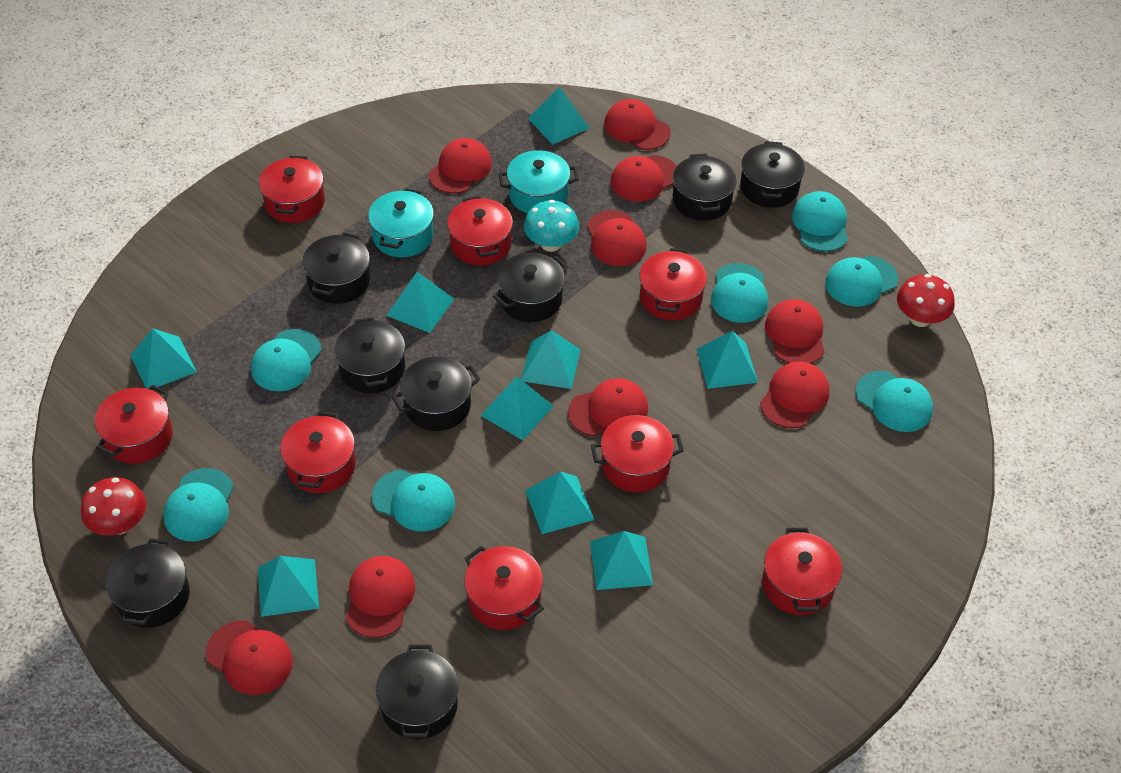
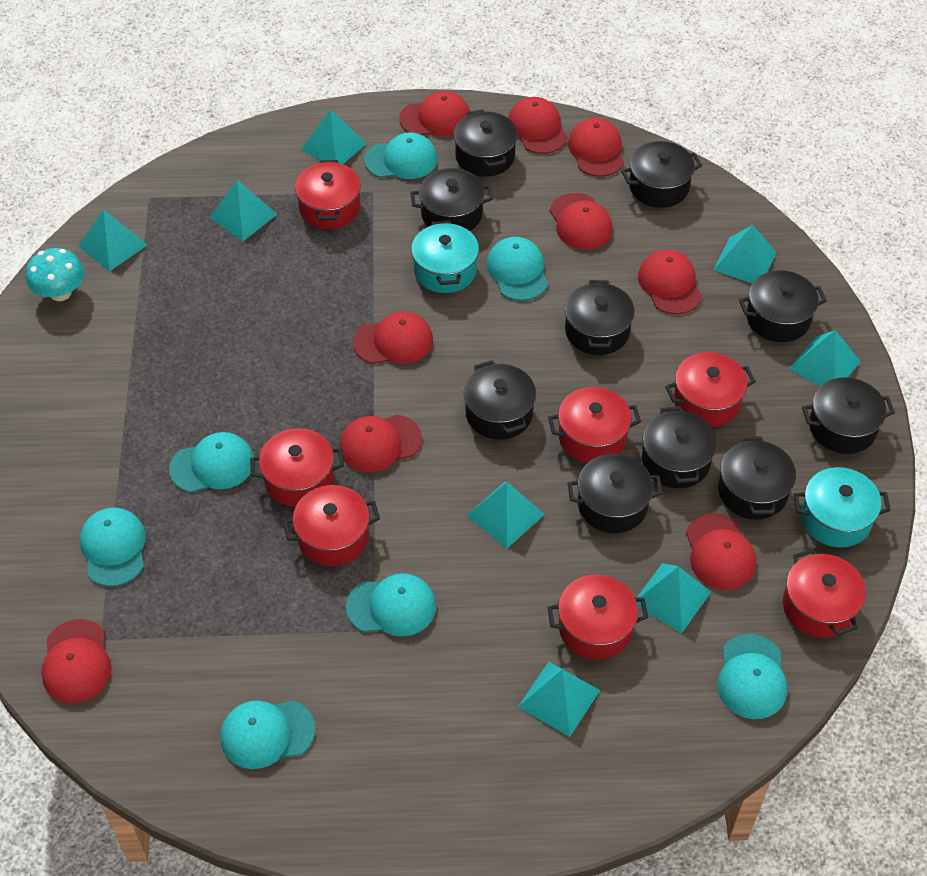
black pot: [106,538,190,628] [302,232,370,304] [335,317,405,393] [376,645,459,739] [392,356,480,431] [493,253,569,322] [673,154,737,221] [740,141,805,208] = 8 -> [410,168,493,231] [454,109,518,177] [463,360,536,440] [565,280,635,355] [567,454,663,533] [621,141,702,208] [642,406,717,488] [718,436,796,520] [739,270,827,342] [802,377,895,454] = 10
red mushroom: [81,477,146,536] [897,274,955,327] = 2 -> none = 0
red pot: [95,385,173,464] [259,156,325,223] [280,411,356,493] [447,196,513,266] [464,546,544,630] [591,415,684,492] [639,248,707,320] [762,528,842,615] = 8 -> [250,428,344,507] [283,485,380,566] [295,160,361,229] [547,575,648,659] [548,387,641,463] [665,352,756,427] [783,548,866,638] = 7
turquoise pyramid: [131,329,197,389] [258,556,319,617] [386,272,454,333] [480,376,553,440] [521,330,581,389] [525,472,594,534] [528,87,590,145] [590,531,653,590] [697,331,758,389] = 9 -> [78,209,147,272] [209,180,278,241] [301,109,367,164] [466,482,545,548] [518,662,600,737] [637,563,711,633] [714,225,777,283] [789,330,861,386] = 8

